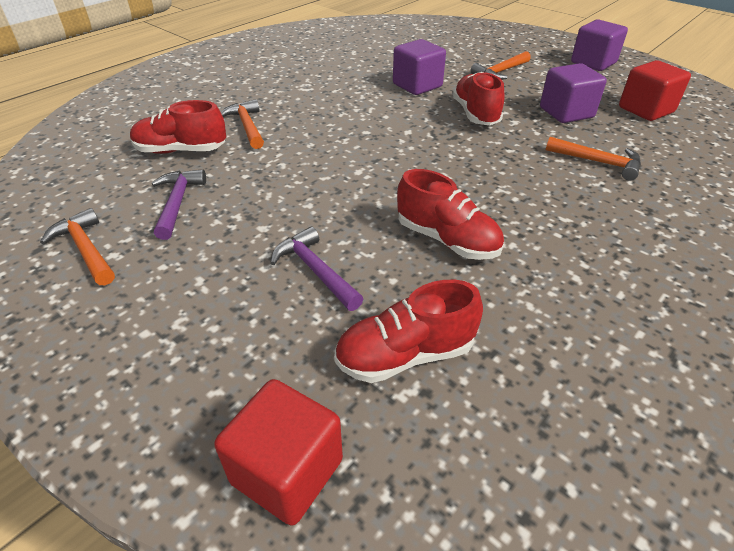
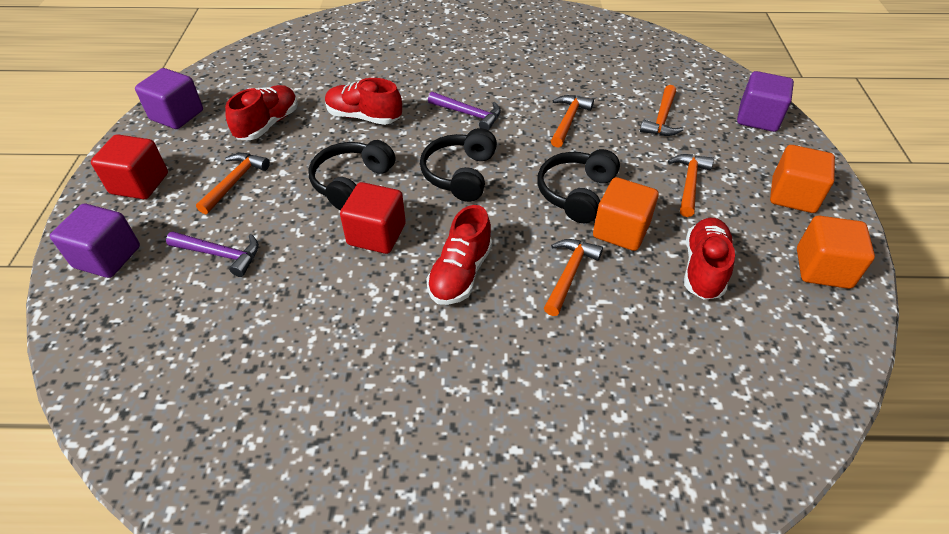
black headphones: none = 0 -> [309,140,395,210] [420,128,497,202] [537,149,620,223] = 3
orange cube: none = 0 -> [593,177,659,251] [770,145,835,213] [797,215,875,289] = 3
orange hammer: [40,208,115,285] [221,99,264,149] [471,51,531,80] [546,137,641,181] = 4 -> [196,153,270,214] [544,239,603,316] [551,95,594,148] [640,85,684,136] [668,154,714,217] = 5

